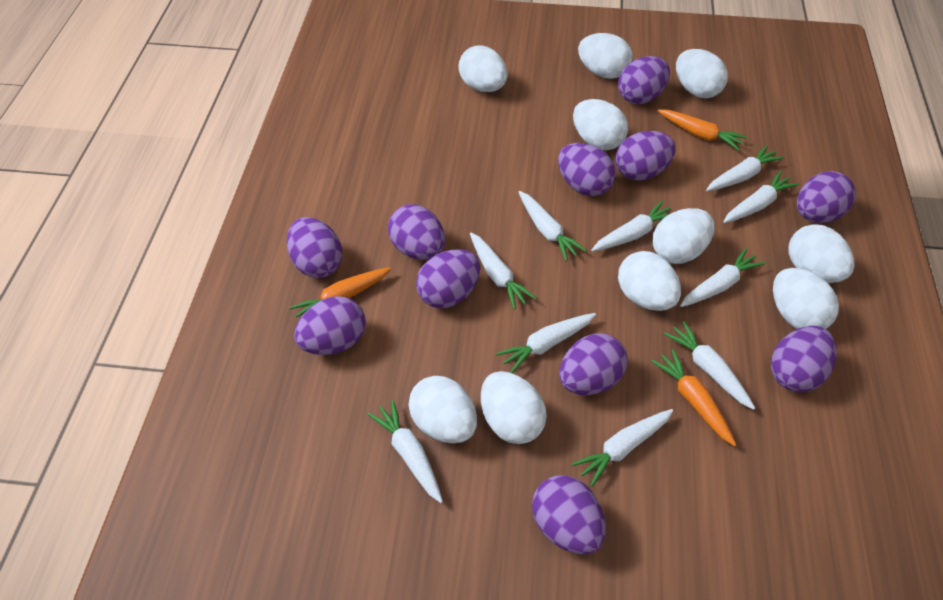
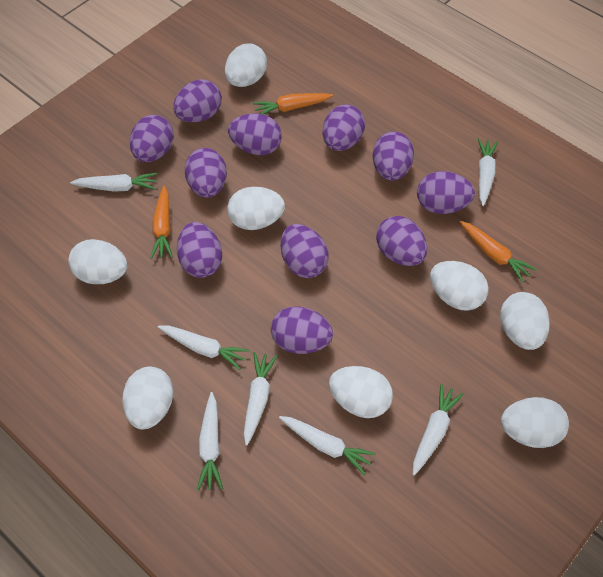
white carrot: [367,400,443,503] [470,233,536,310] [496,313,596,373] [519,191,587,261] [572,409,673,487] [591,201,671,251] [664,321,755,410] [680,248,765,307] [706,145,784,191] [723,171,799,223] = 10 -> [70,173,157,192] [158,325,249,370] [197,392,223,491] [244,352,277,446] [279,416,376,475] [413,384,464,476] [478,138,498,206] = 7
white egg: [409,376,477,443] [458,45,507,92] [481,371,547,444] [573,99,628,150] [578,33,633,79] [618,251,681,311] [653,208,715,264] [676,49,728,98] [773,268,839,329] [789,224,854,283] = 10 -> [68,239,127,284] [122,367,173,430] [225,43,267,87] [227,187,285,230] [329,366,393,418] [430,261,489,311] [500,292,550,350] [501,397,569,448] = 8

